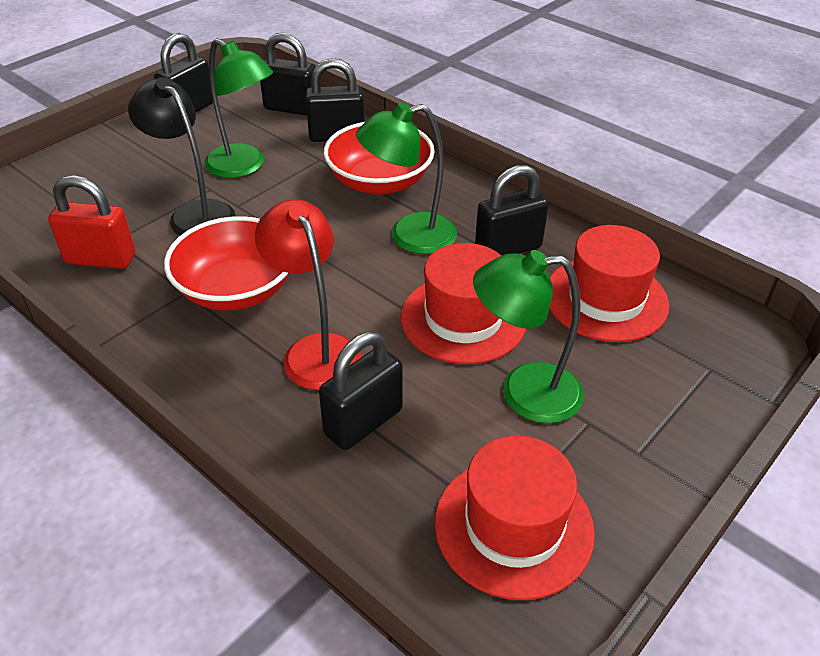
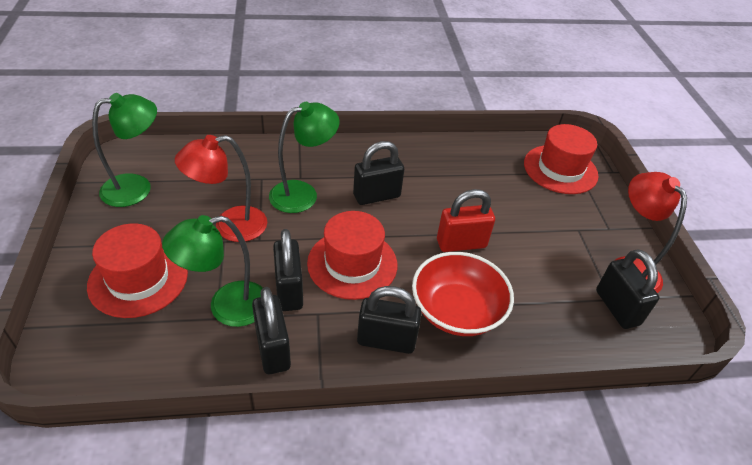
black lamp: [128,77,236,236] = 1 -> none = 0
red bowl: [164,216,289,310] [324,122,435,195] = 2 -> [412,252,514,336] = 1
red lamp: [255,199,361,390] = 1 -> [175,135,267,242] [614,172,687,293] = 2

